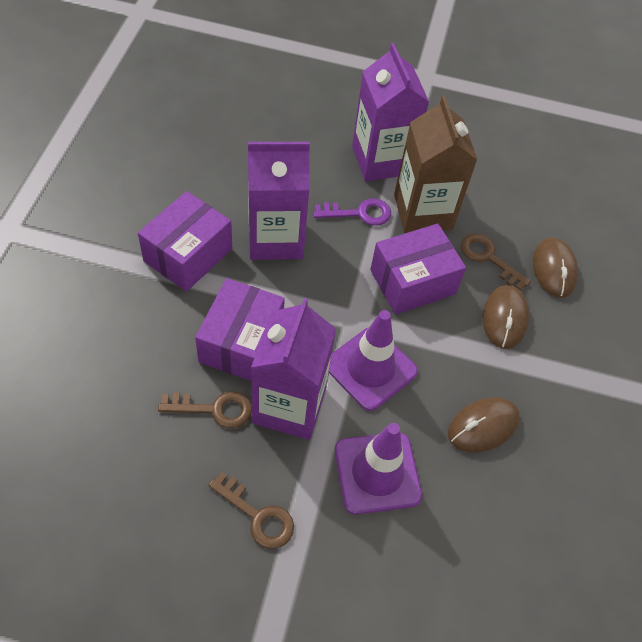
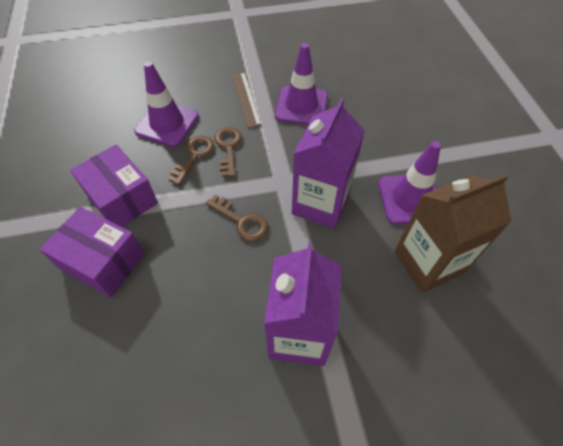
brown mouse: [448,397,520,453] [482,285,529,349] [532,237,578,298] = 3 -> none = 0
brown ruler: none = 0 -> [231,72,262,128] = 1
purple box: [138,191,232,292] [195,278,285,381] [370,224,466,315] = 3 -> [40,207,145,297] [70,145,158,227] = 2
purple carton: [248,142,310,260] [251,298,336,440] [352,43,429,181] = 3 -> [264,242,342,366] [292,98,365,229] = 2
purple key: [314,198,391,226] = 1 -> none = 0
purple traffic cone: [329,310,418,411] [335,423,422,515] = 2 -> [134,61,199,147] [275,43,328,125] [378,141,441,225] = 3

